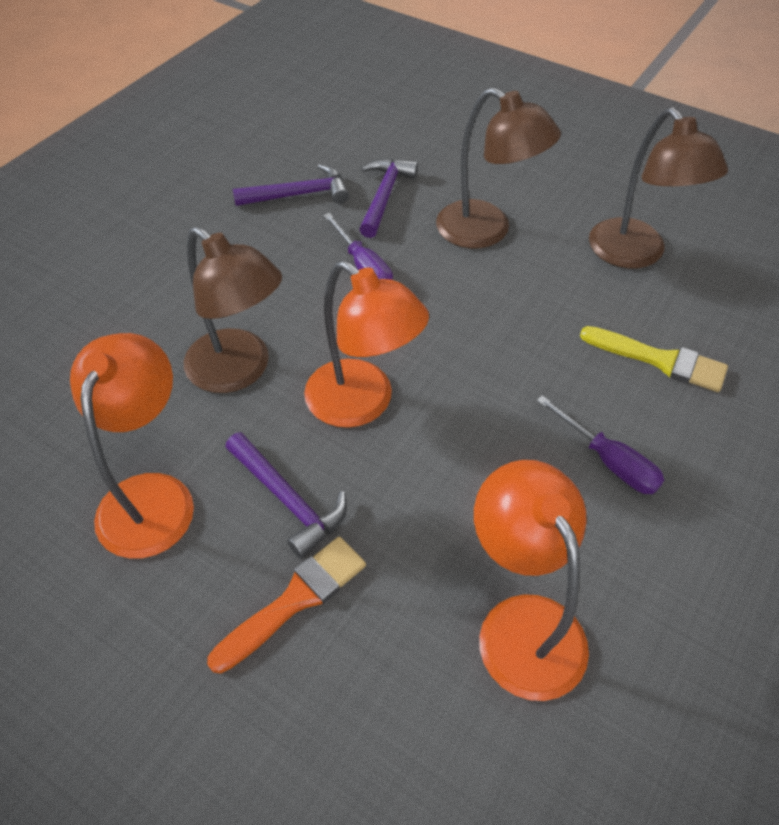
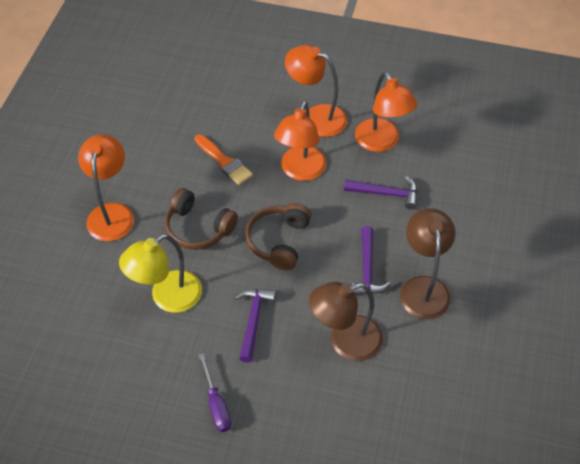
brown headphones: none = 0 -> [164,188,238,250] [245,203,312,270] = 2
brown lamp: [184,226,282,393] [436,87,561,248] [589,107,728,268] = 3 -> [309,282,383,361] [400,208,455,319] = 2
orange lamp: [70,333,194,559] [304,261,429,428] [474,460,589,701] = 3 -> [78,134,134,242] [274,101,326,181] [285,45,347,137] [355,72,417,152] = 4
purple screwdriver: [323,213,393,280] [536,396,664,494] = 2 -> [199,353,231,432] = 1
yellow brush: [580,326,728,392] = 1 -> none = 0
yellow lamp: none = 0 -> [119,234,202,313] = 1

